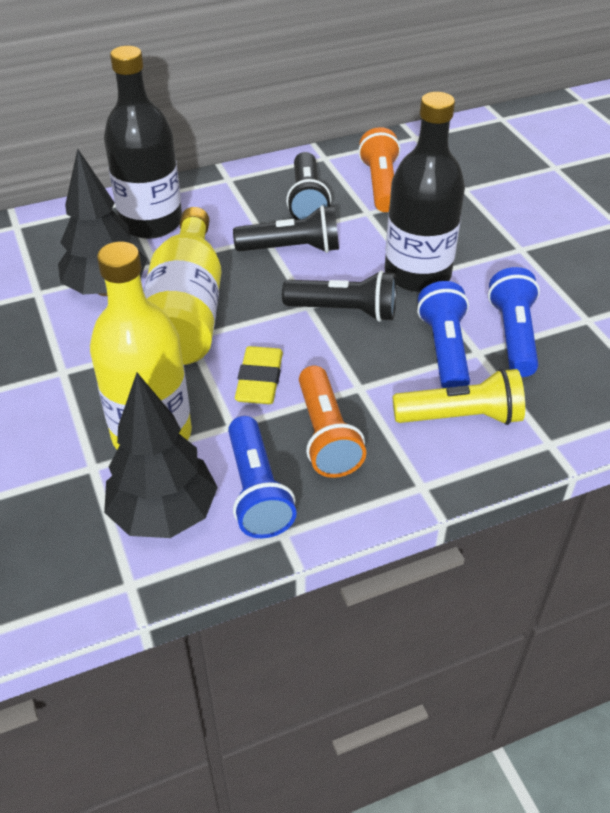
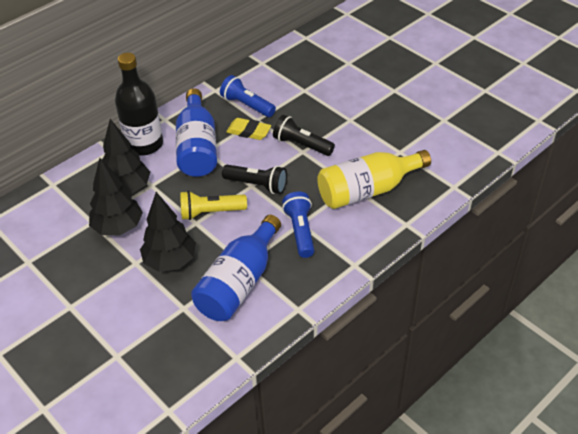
black bottle: [104,46,182,239] [385,92,465,292] = 2 -> [115,53,163,156] = 1
black flashlight: [233,205,339,253] [282,270,397,322] [286,152,331,220] = 3 -> [222,165,287,194] [273,115,335,156] = 2
black tree: [58,149,147,296] [104,373,218,538] = 2 -> [89,158,143,235] [103,119,150,194] [140,192,196,272] = 3
blue bottle: none = 0 -> [176,88,217,177] [191,215,281,321] = 2
blue flashlight: [228,416,297,538] [417,281,470,388] [488,267,540,377] = 3 -> [220,75,276,117] [282,192,314,258] = 2
orange flashlight: [299,365,366,478] [358,127,400,212] = 2 -> none = 0
yellow bottle: [90,241,192,449] [143,207,221,365] = 2 -> [317,150,431,209] = 1

